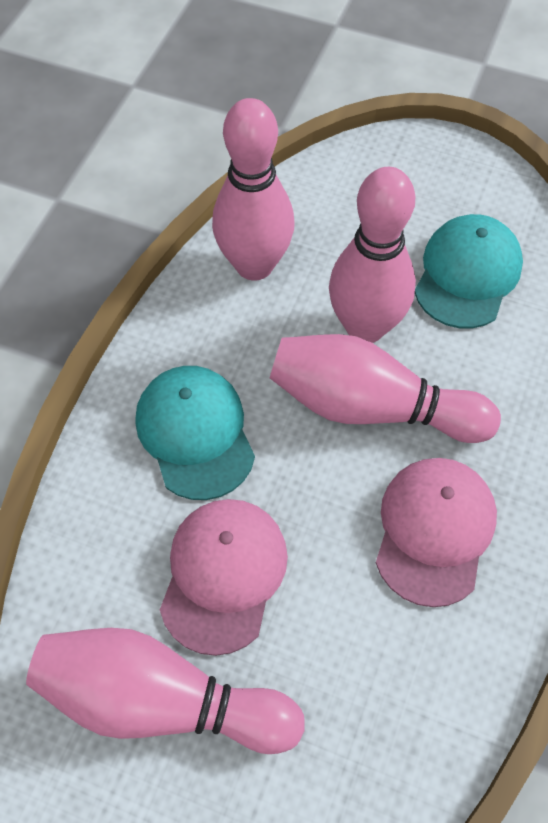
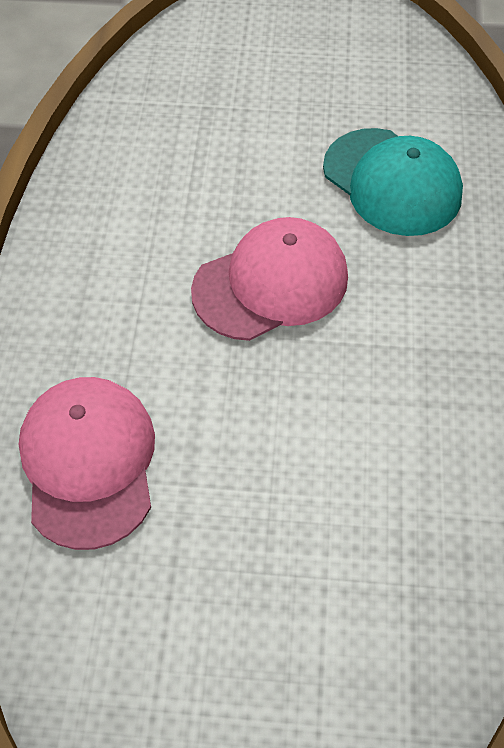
pink bowling pin: [26,628,305,754] [212,98,294,281] [270,334,501,443] [329,167,416,343] = 4 -> none = 0
turquoise cap: [136,366,255,500] [415,214,523,328] = 2 -> [323,128,463,236] = 1

